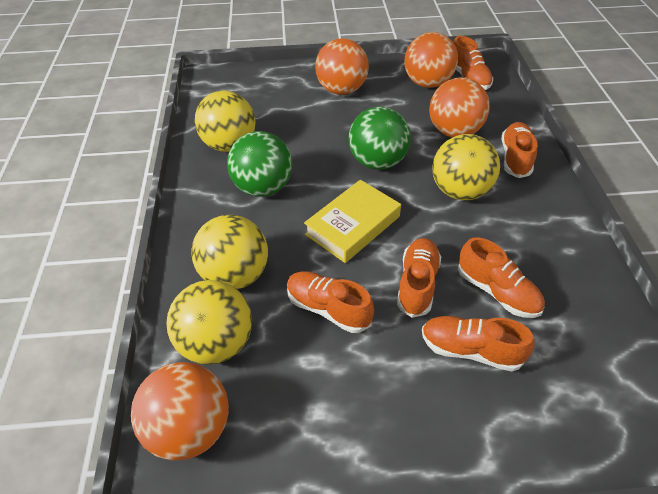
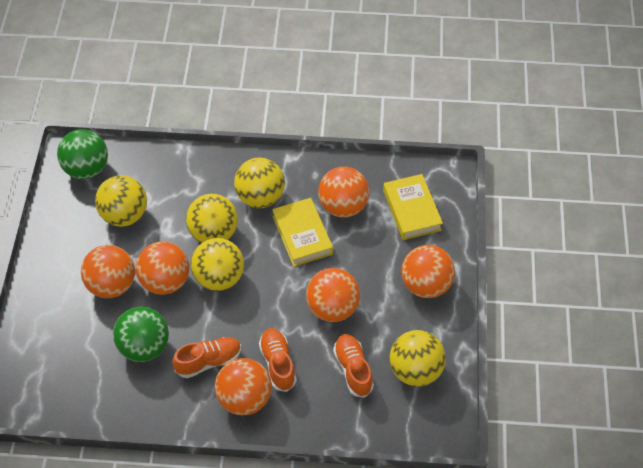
orange ball: [131,362,229,461] [315,38,369,95] [404,32,458,88] [429,77,490,137] = 4 -> [81,245,135,298] [136,241,189,295] [215,358,272,416] [306,268,360,322] [318,166,369,218] [401,245,455,298] = 6
orange shoe: [287,271,374,333] [397,238,441,318] [422,316,534,372] [453,36,493,90] [458,237,545,318] [501,122,538,178] = 6 -> [172,337,241,378] [259,328,296,392] [333,334,374,398] = 3
yellow ball: [166,280,252,365] [191,215,268,289] [195,90,255,152] [432,134,500,200] = 4 -> [95,175,147,227] [186,194,238,243] [191,238,244,291] [234,158,285,208] [390,330,446,387] = 5
yellow book: [304,180,401,263] = 1 -> [272,198,333,267] [383,174,443,240] = 2

